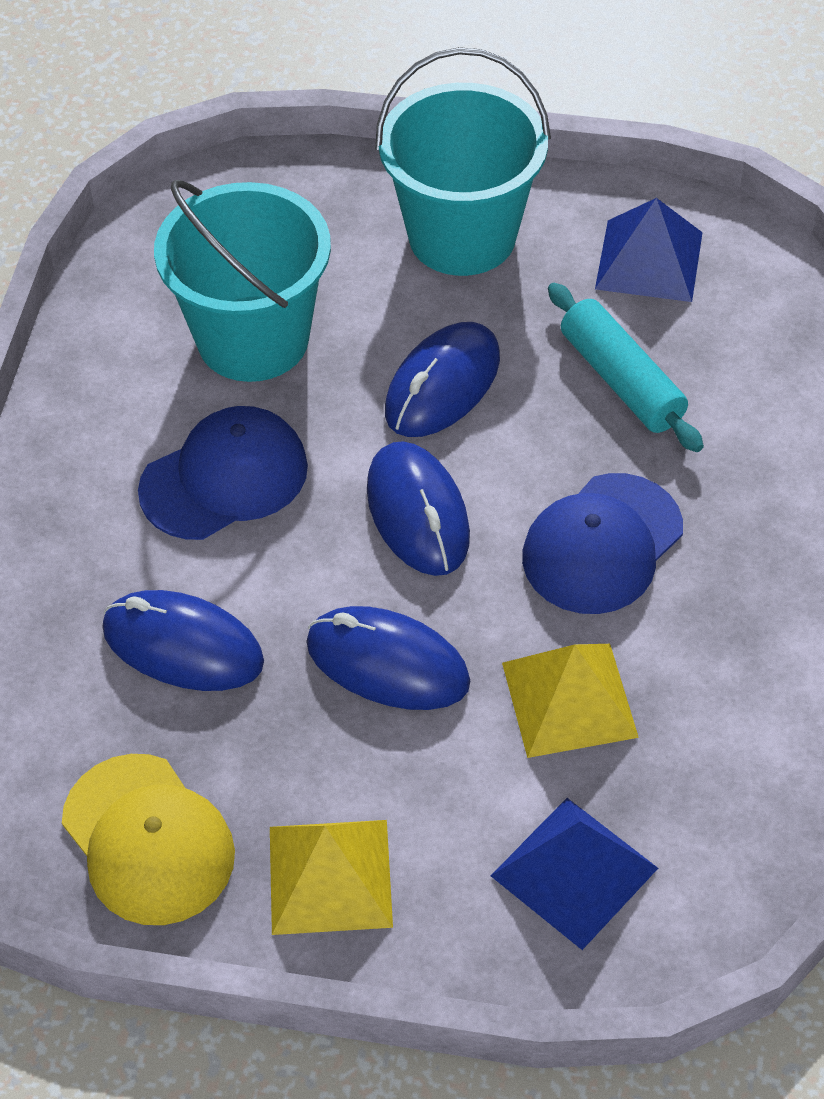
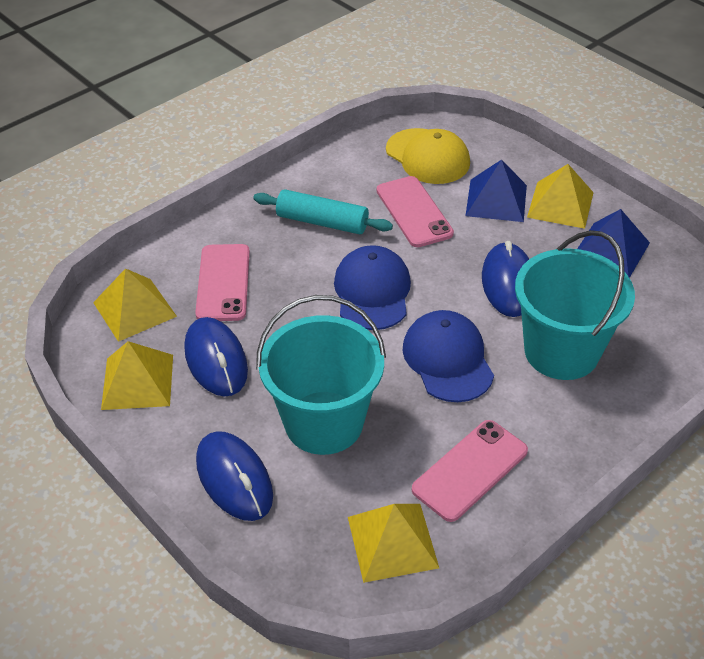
blue mouse: [102,590,264,691] [306,606,470,710] [367,441,470,576] [385,322,500,437] = 4 -> [184,317,248,397] [196,431,273,521] [482,241,529,317] = 3
pink phone: none = 0 -> [195,244,250,321] [377,176,454,247] [412,420,528,522] = 3
yellow pyramid: [270,820,393,935] [502,644,639,758] = 2 -> [93,268,177,342] [101,341,173,410] [348,504,439,583] [527,164,594,229] = 4

